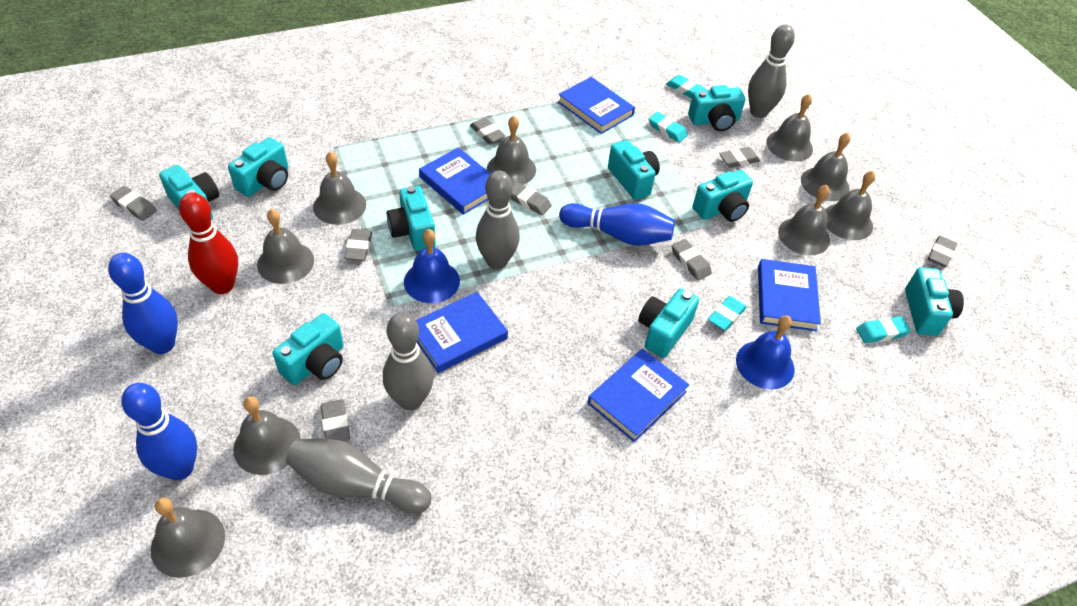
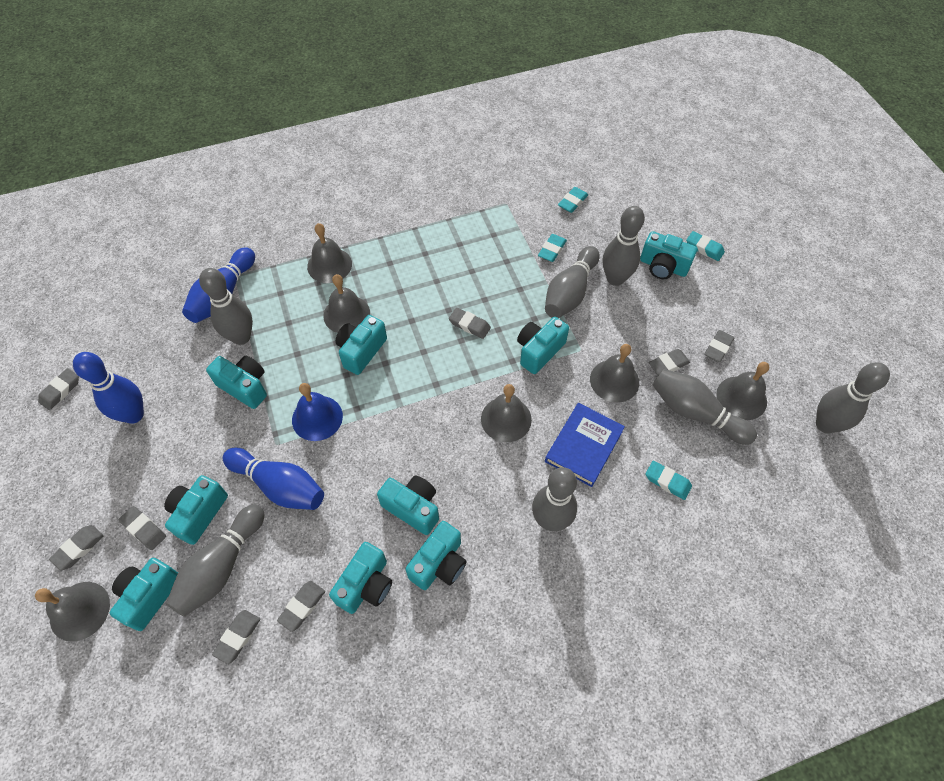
blue bell: [404,229,460,303] [736,315,795,389] = 2 -> [292,383,343,441] = 1
blue book: [416,292,508,373] [419,147,491,215] [558,77,635,134] [587,349,689,442] [758,259,821,332] = 5 -> [545,403,625,487] = 1
grey bell: [151,497,225,578] [233,396,301,475] [257,209,314,284] [313,152,366,225] [487,116,536,185] [766,94,813,162] [778,185,830,255] [801,132,851,201] [825,170,875,240] = 9 -> [35,582,110,642] [307,223,352,283] [323,274,370,333] [481,384,532,442] [590,344,639,403] [716,362,769,420] = 6
grey bowling pin: [286,439,431,514] [383,312,434,410] [476,171,520,269] [748,24,795,118] = 4 -> [166,504,264,617] [199,268,253,345] [532,467,577,531] [545,246,600,318] [603,206,645,286] [652,369,757,445] [816,362,890,433] = 7
red bowling pin: [179,193,238,294] = 1 -> none = 0

